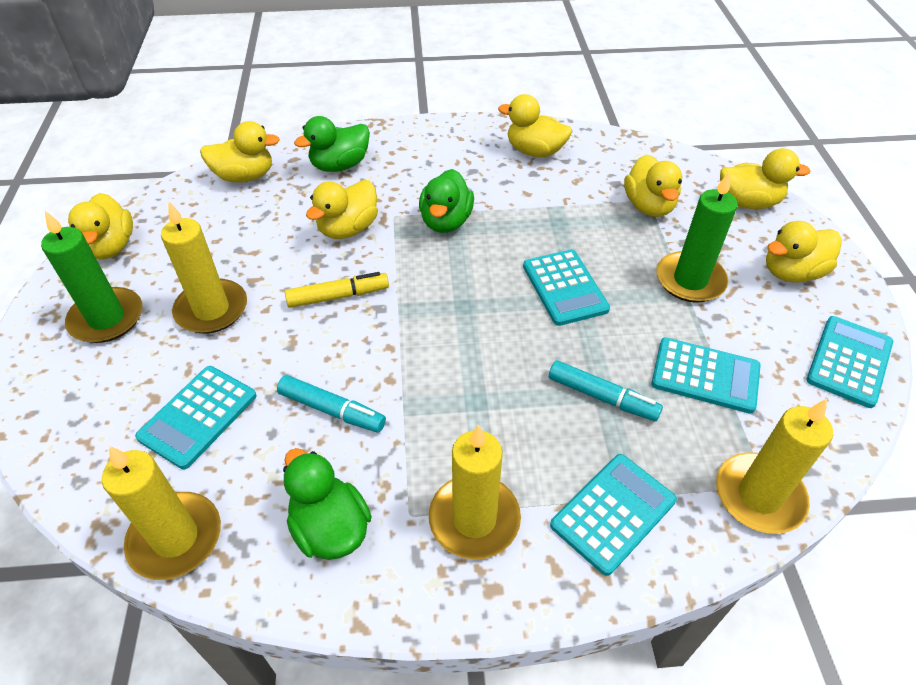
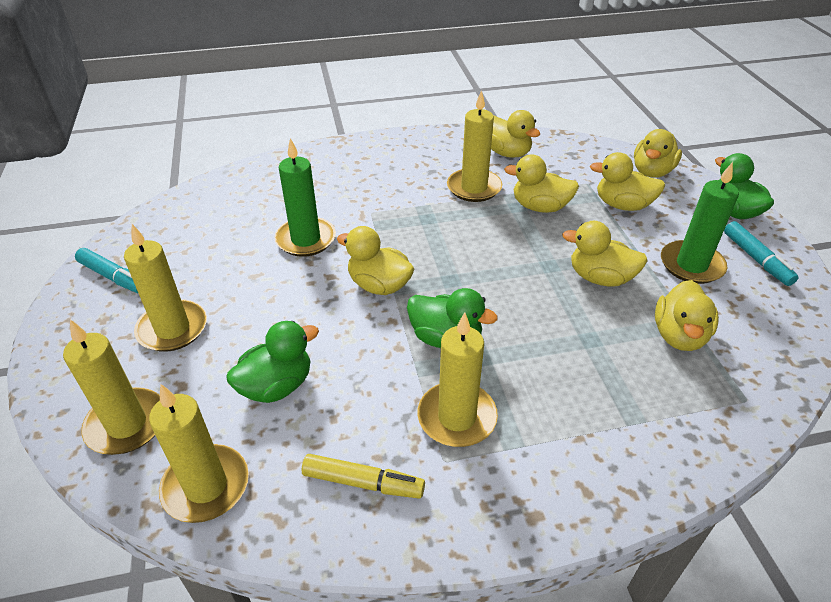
turquoise calculator: [135,366,257,469] [523,250,610,326] [550,454,677,576] [651,337,761,414] [806,316,893,408] = 5 -> none = 0
yellow candle: [102,446,221,580] [161,202,247,334] [429,425,521,560] [716,399,833,534] = 4 -> [63,319,160,455] [124,224,207,352] [149,384,249,523] [417,312,498,447] [447,90,502,202] = 5

